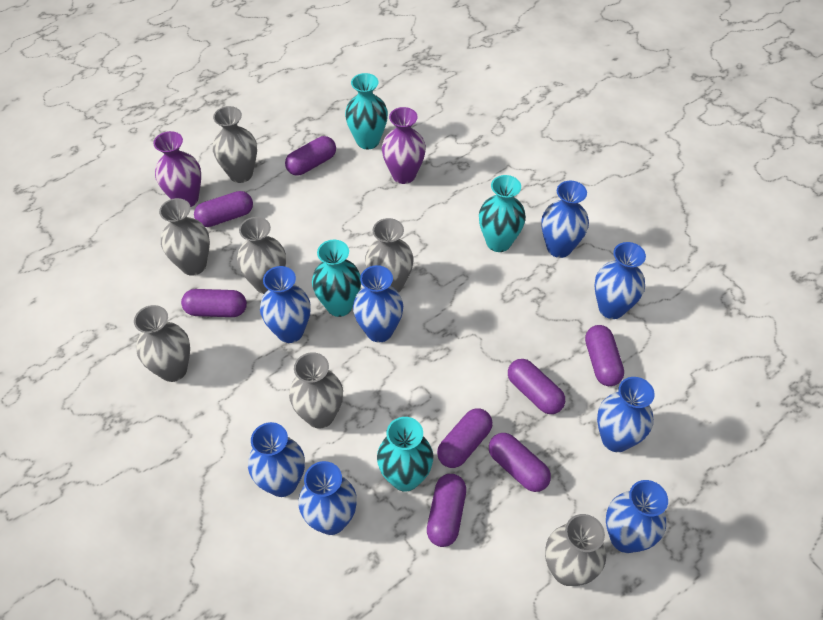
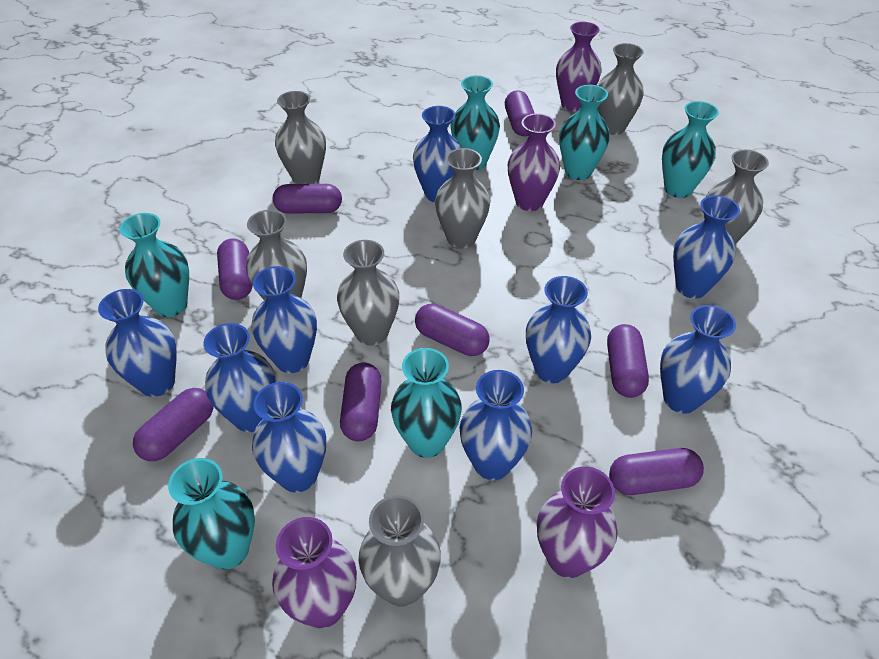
blue vase: [248,422,305,497] [260,266,311,343] [298,461,357,535] [353,265,403,343] [541,181,589,258] [595,242,646,319] [597,377,655,452] [606,480,668,553] = 8 -> [98,289,176,397] [203,323,276,432] [251,266,317,373] [252,382,326,493] [413,106,462,202] [459,370,532,480] [526,276,591,383] [660,305,736,413] [673,195,740,299] = 9
purple vase: [153,131,201,207] [382,107,426,184] = 2 -> [272,517,357,628] [508,113,560,211] [537,467,618,578] [556,22,602,111] = 4
turquoise vase: [312,240,361,317] [345,73,388,149] [377,417,433,492] [479,175,526,252] = 4 -> [120,213,189,317] [168,458,255,570] [391,348,462,458] [451,75,500,170] [559,85,610,180] [662,101,719,198] = 6

